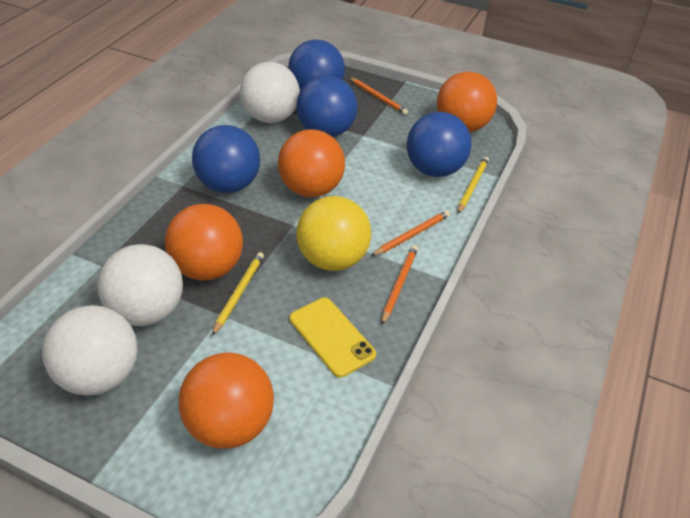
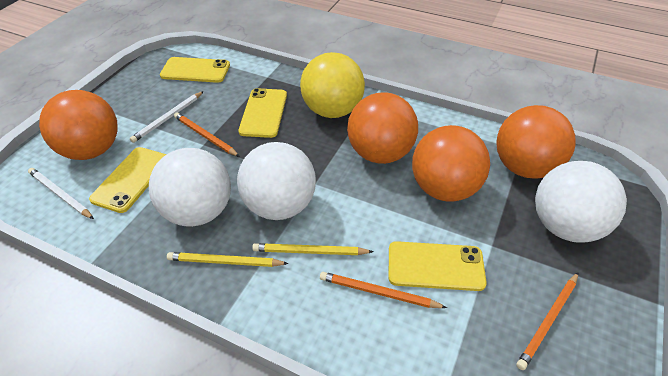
blue ball: [192,125,260,193] [288,39,345,91] [296,75,357,137] [407,112,472,177] = 4 -> none = 0
white pencil: none = 0 -> [28,168,94,219] [130,91,204,143] = 2
yellow phone: [290,297,376,378] = 1 -> [89,147,166,213] [160,57,230,83] [238,88,287,138] [389,241,487,291] = 4

